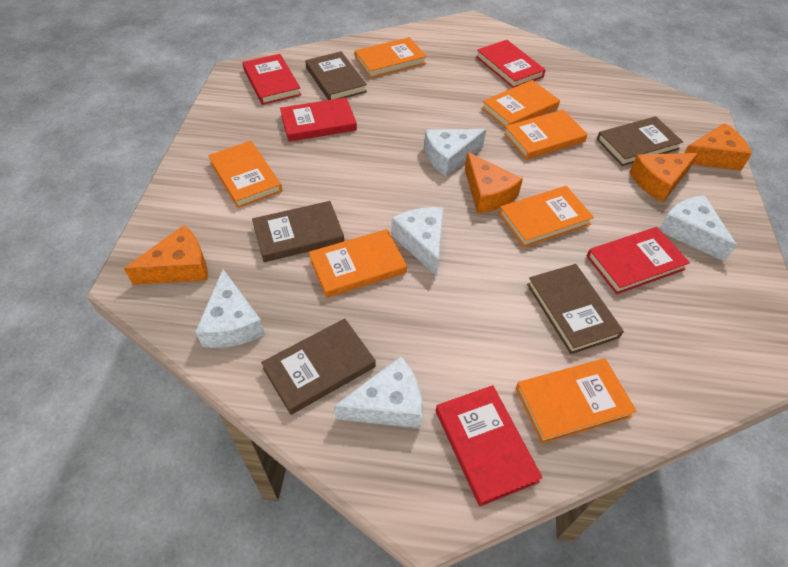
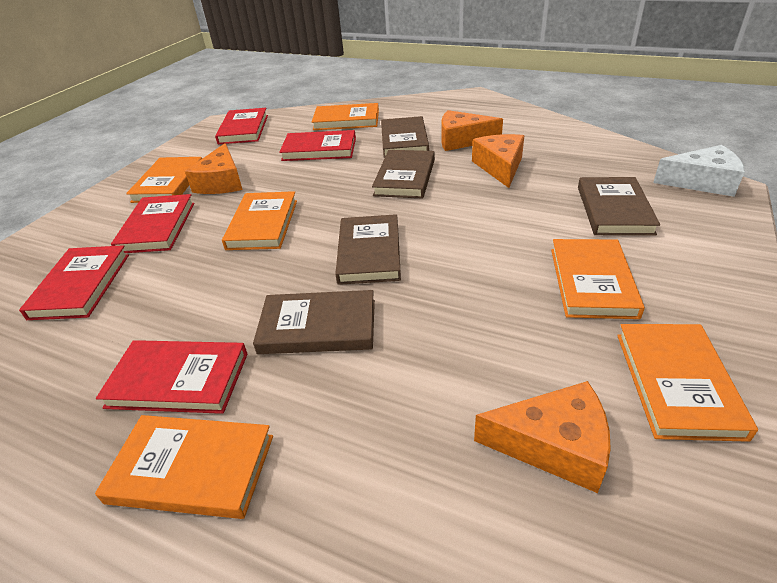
orange book: [208,141,282,208] [309,229,407,298] [355,37,427,78] [482,80,560,128] [499,186,594,247] [504,110,588,160] [516,358,637,444] = 7 -> [95,415,273,519] [126,157,202,203] [222,191,297,250] [312,103,379,130] [551,239,645,319] [617,324,758,442] = 6
white cheese: [195,269,265,348] [334,356,423,428] [391,207,444,276] [424,129,486,177] [659,195,737,262] = 5 -> [653,145,745,197] = 1

